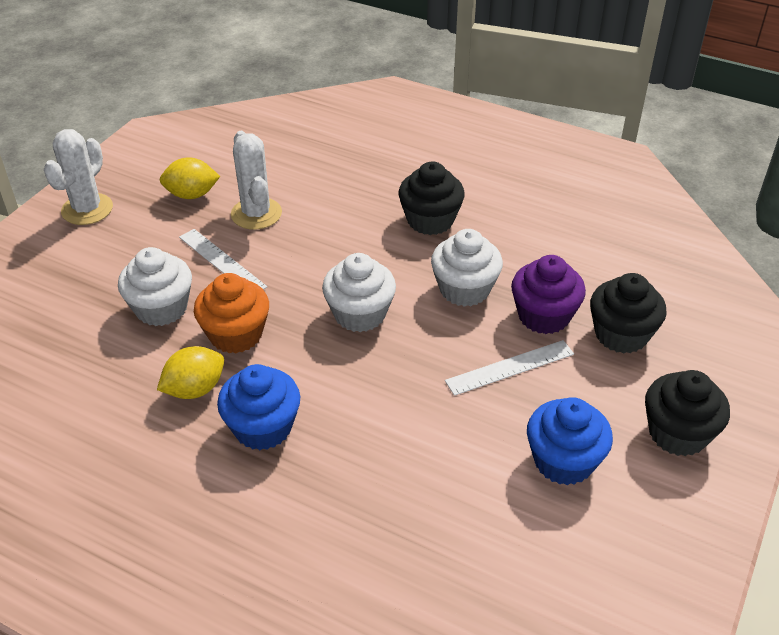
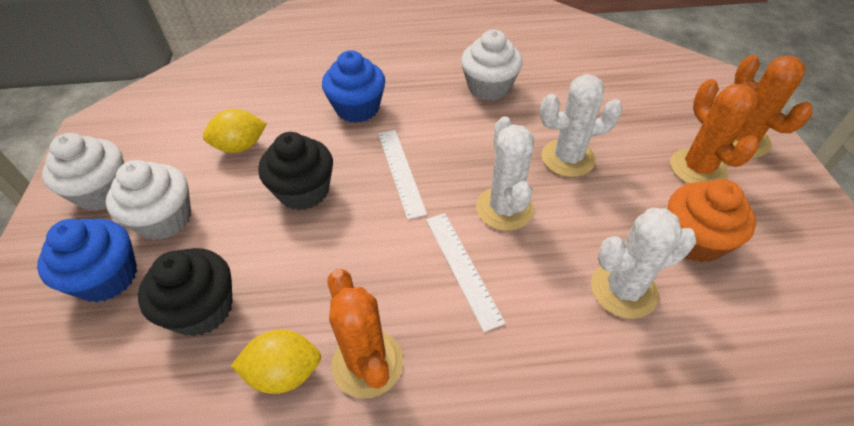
black cupcake: [398,161,465,235] [590,273,667,354] [645,370,730,456] = 3 -> [138,248,232,336] [258,132,333,210] = 2
orange cactus: none = 0 -> [327,269,403,399] [670,79,759,184] [733,55,813,158] = 3
purple cupcake: [511,255,586,334] = 1 -> none = 0
white cactus: [44,129,113,225] [231,131,282,230] = 2 -> [476,117,534,231] [540,74,623,177] [591,208,696,319] = 3

